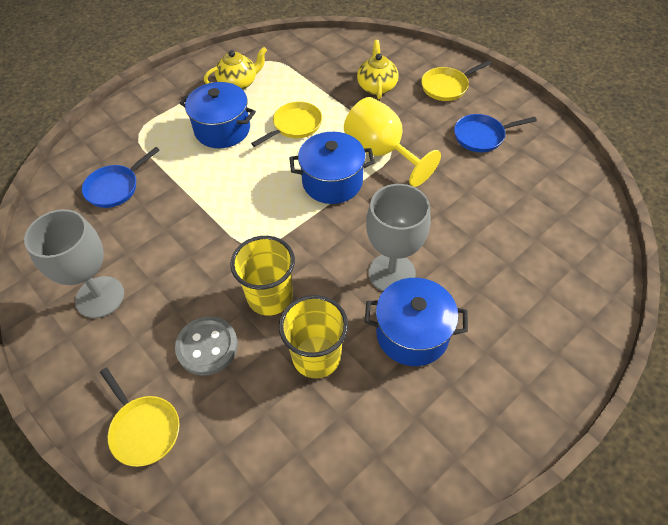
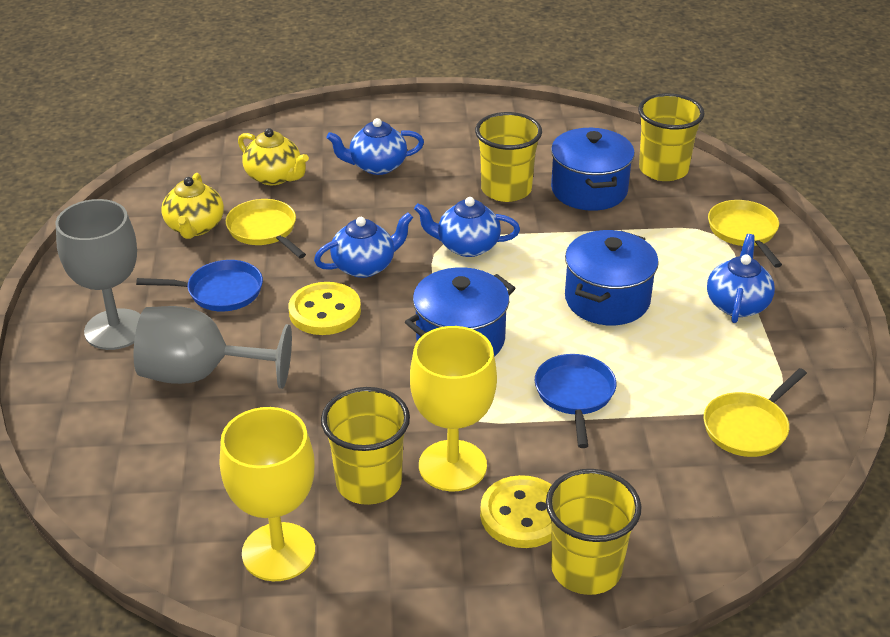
blue teapot: none = 0 -> [314,212,413,278] [326,118,424,175] [414,197,520,257] [707,234,775,323] = 4
grey button: [175,316,238,376] = 1 -> none = 0
yellow button: none = 0 -> [288,282,361,335] [480,475,552,548] = 2
yellow cup: [230,236,295,316] [279,295,348,378] = 2 -> [321,387,410,505] [475,112,542,202] [546,469,642,595] [638,93,705,181] = 4
yellow goblet: [344,97,441,187] = 1 -> [220,407,315,581] [410,326,497,491] = 2

